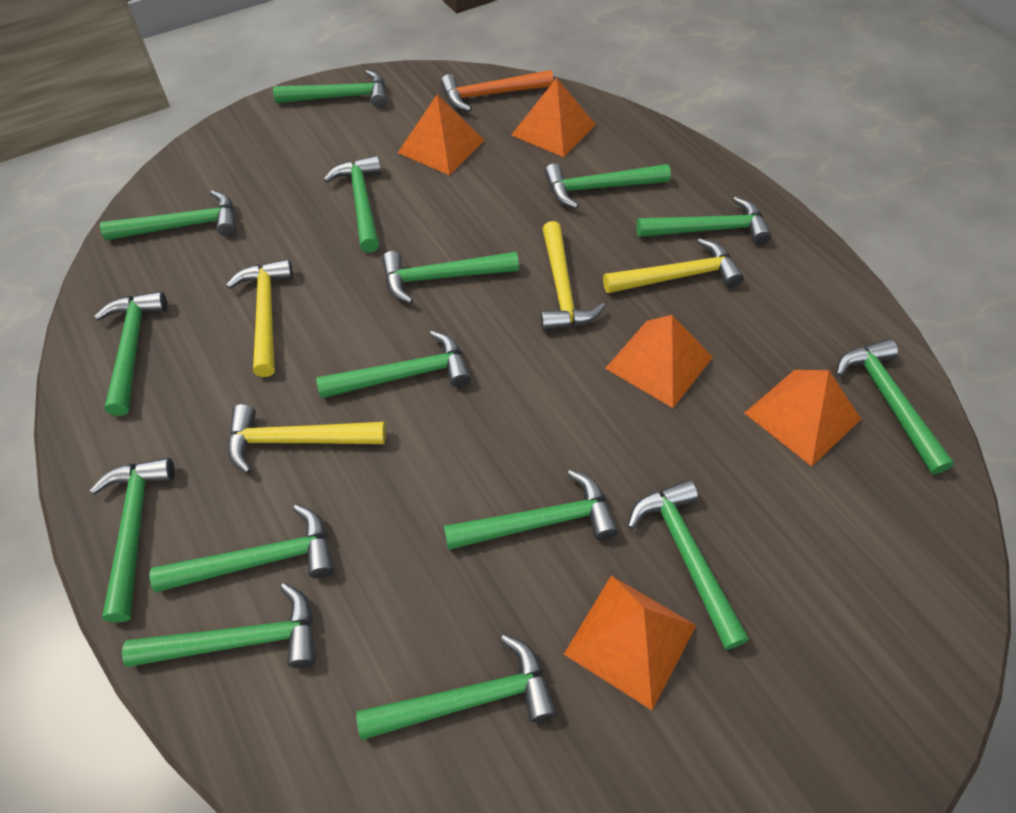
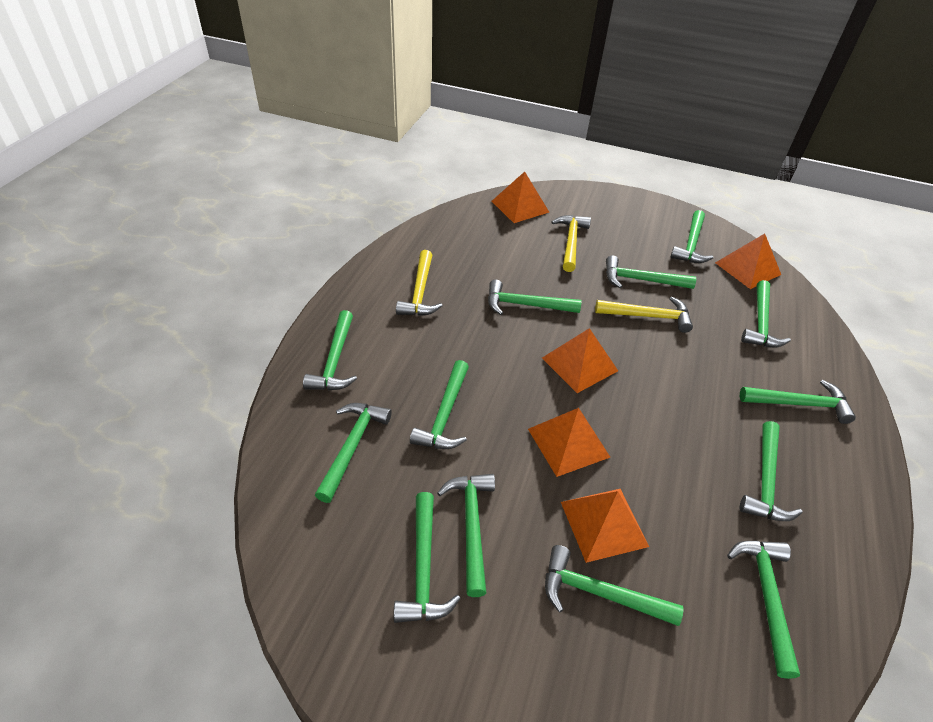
green hammer: [90,458,175,623] [94,291,167,416] [100,191,236,240] [122,583,315,668] [150,505,334,592] [273,70,387,108] [316,331,471,399] [324,156,381,253] [356,634,556,740] [382,251,519,303] [444,470,618,550] [544,163,671,209] [628,479,749,650] [636,196,771,245] [836,339,954,475] = 15 -> [303,310,357,390] [315,403,392,503] [394,492,461,623] [410,360,469,449] [437,474,495,597] [488,280,581,315] [545,545,684,626] [606,255,696,289] [670,210,713,263] [727,541,800,679] [740,380,856,424] [740,421,802,521] [741,280,791,348] = 13
orange hammer: [441,70,553,111] = 1 -> none = 0
yellow hammer: [226,259,293,377] [228,404,386,473] [541,221,605,331] [603,238,744,293] = 4 -> [396,250,443,316] [551,215,591,272] [595,296,693,333] = 3

